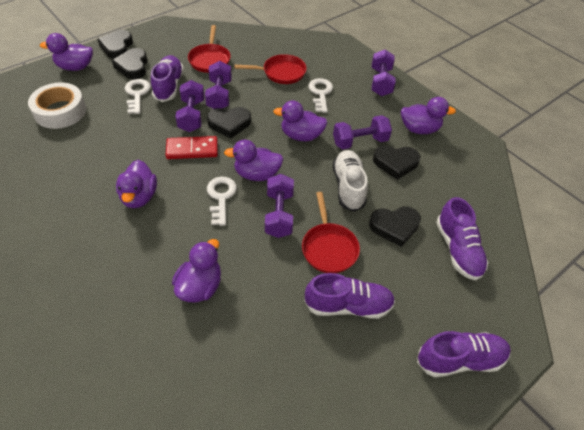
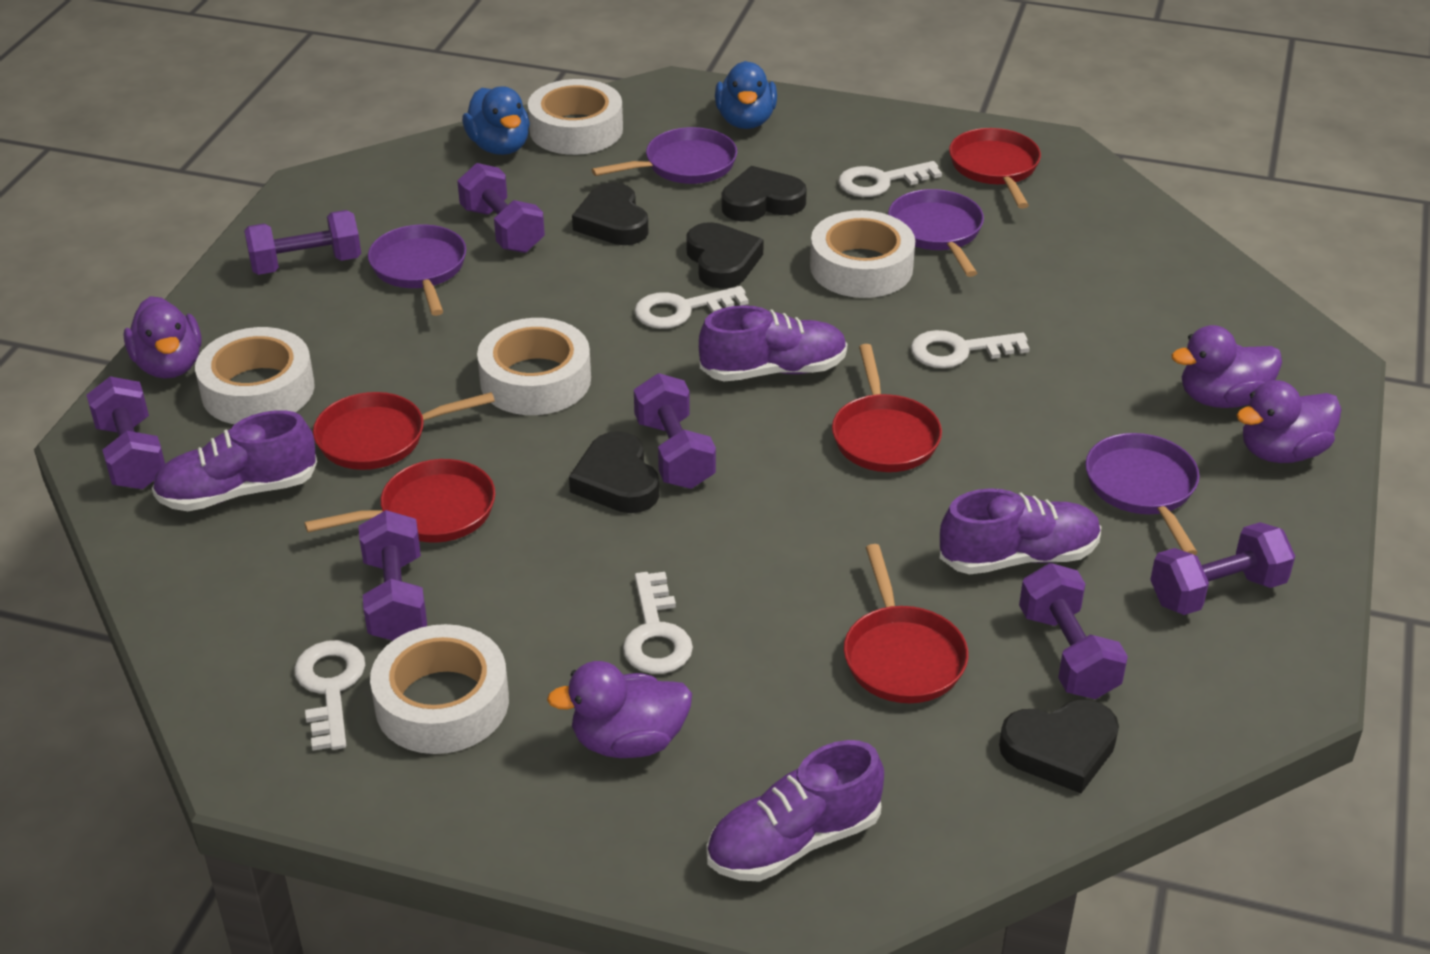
blue duck: none = 0 -> [462,86,530,155] [715,61,777,129] = 2
purple duck: [40,33,93,71] [116,160,157,208] [172,239,221,303] [224,140,283,181] [273,100,328,141] [401,97,456,134] = 6 -> [123,296,202,379] [547,661,692,758] [1171,325,1282,408] [1236,380,1342,463] = 4
purple dumbbell: [175,80,204,132] [205,61,232,109] [265,174,294,238] [333,115,392,149] [372,49,396,96] = 5 -> [86,376,165,489] [244,210,361,275] [359,510,427,640] [457,163,545,253] [634,373,716,489] [1019,563,1128,699] [1150,522,1295,615] = 7
purple pan: none = 0 -> [368,224,466,316] [592,127,737,184] [888,189,984,277] [1085,433,1200,555] = 4
red domino: [166,136,218,159] = 1 -> none = 0
red pan: [188,25,231,73] [234,54,307,84] [302,192,360,273] = 3 -> [304,459,495,543] [313,392,495,470] [832,344,942,472] [844,544,969,703] [949,128,1041,209] = 5
white key: [125,79,151,114] [207,177,237,226] [308,78,333,113] = 3 -> [294,640,365,751] [623,572,693,674] [634,286,749,329] [838,161,942,197] [911,330,1030,368] = 5
white shoe: [333,150,368,212] = 1 -> none = 0
white tape: [28,82,86,129] = 1 -> [195,327,315,424] [370,624,509,754] [477,318,591,415] [528,79,623,155] [810,210,915,298] = 5

